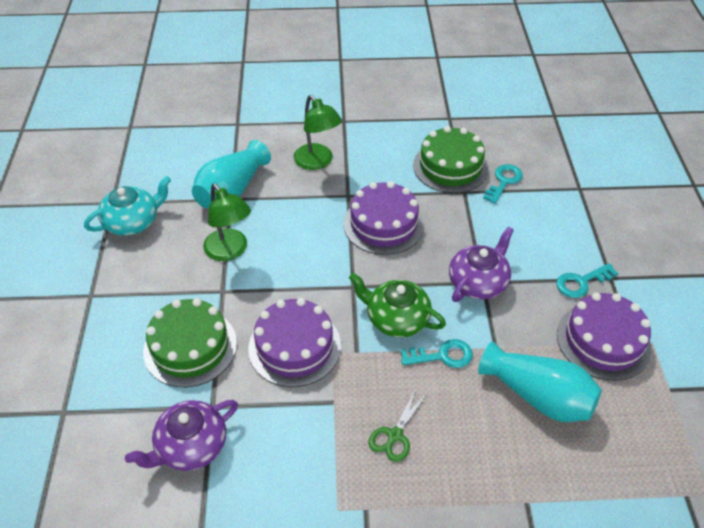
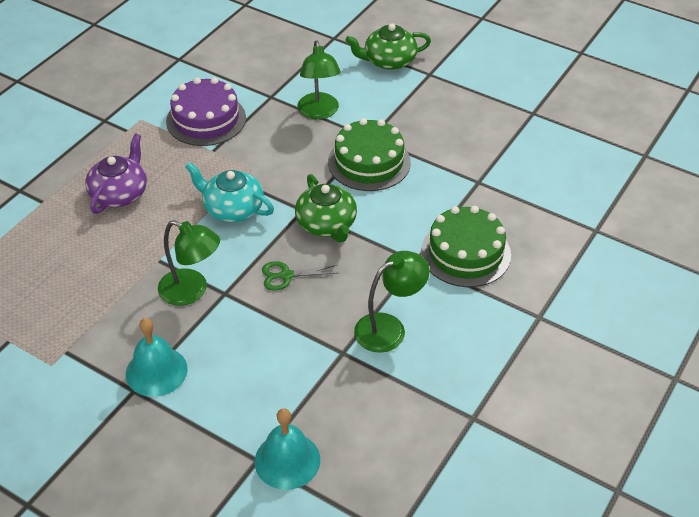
green lamp: [203,183,251,261] [293,95,342,170] = 2 -> [158,220,220,306] [297,40,341,119] [354,251,430,353] = 3
green teapot: [349,273,446,337] = 1 -> [295,174,357,242] [345,23,431,70] = 2
purple cake: [248,298,341,387] [343,181,424,255] [557,293,651,381] = 3 -> [166,77,246,146] = 1
purple teapot: [125,400,238,471] [449,227,514,302] = 2 -> [85,134,147,214] = 1
turquoise bell: none = 0 -> [126,318,188,397] [255,408,320,490] = 2
turquoise key: [401,339,473,368] [483,164,523,204] [556,263,618,298] = 3 -> none = 0
turquoise vase: [192,140,271,208] [478,341,602,422] = 2 -> none = 0

